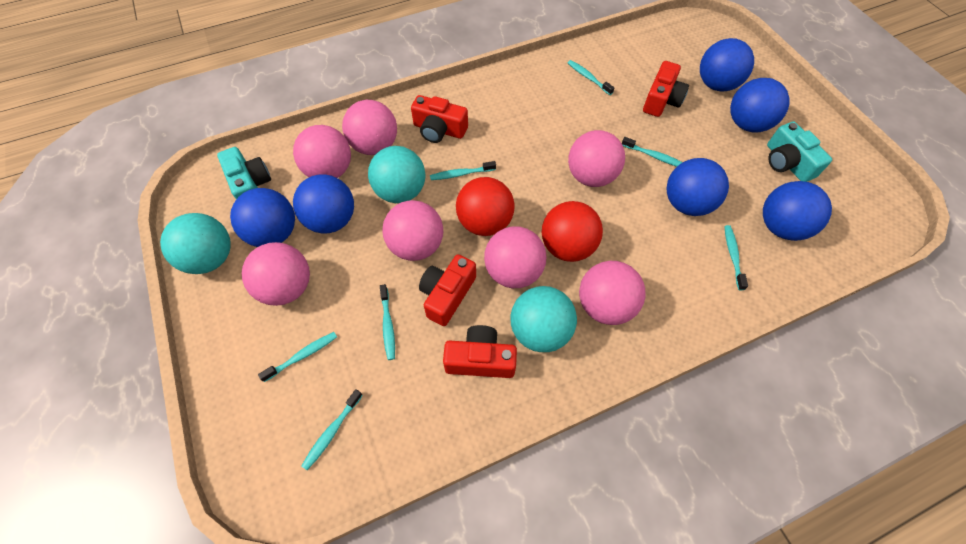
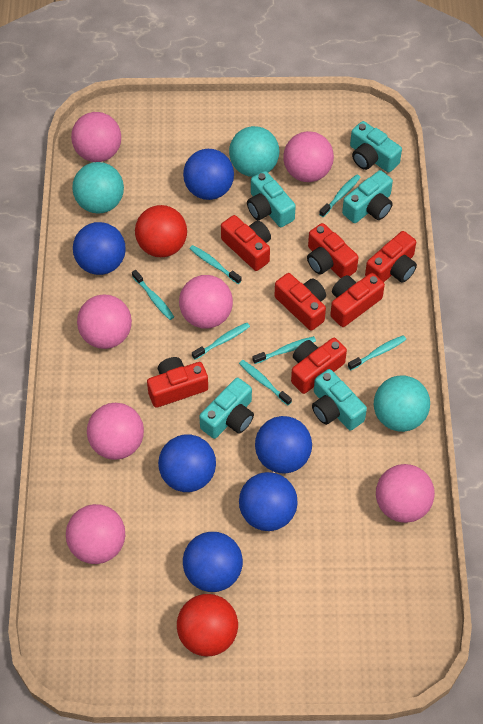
red camera: [411,95,468,143] [419,254,476,326] [443,325,517,378] [643,61,689,117] = 4 -> [147,357,208,408] [221,215,271,271] [275,273,326,331] [291,338,347,394] [307,223,359,278] [330,273,385,327] [365,231,417,283] = 7
turquoise camera: [217,147,271,200] [767,121,832,182] = 2 -> [199,378,254,439] [247,171,296,227] [312,369,367,431] [342,170,393,223] [350,121,402,173] = 5

